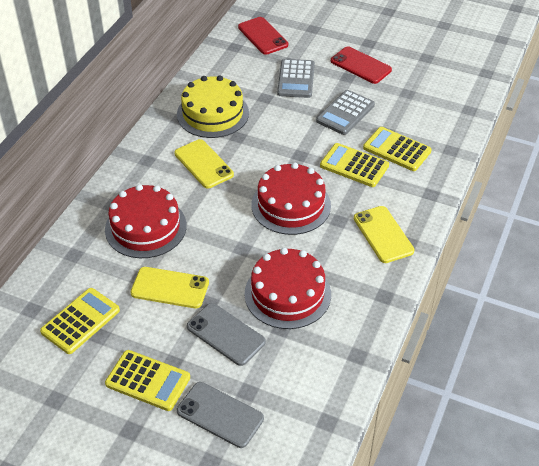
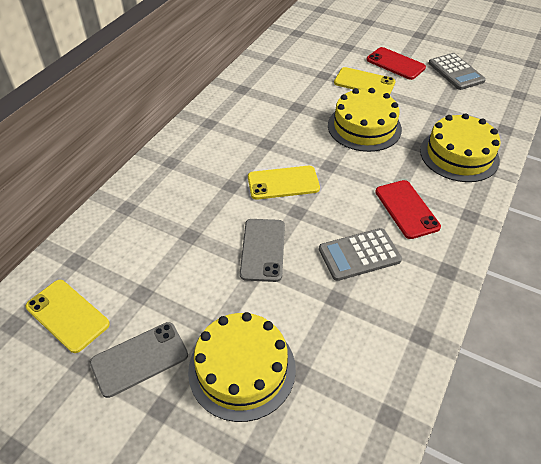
red cake: [105,184,187,258] [244,248,331,329] [252,163,331,235] = 3 -> none = 0
yellow cake: [177,75,249,138] = 1 -> [188,312,296,422] [328,88,402,152] [420,113,501,182] = 3
yellow calculator: [40,288,120,354] [105,350,190,411] [320,143,389,187] [363,127,432,171] = 4 -> none = 0

